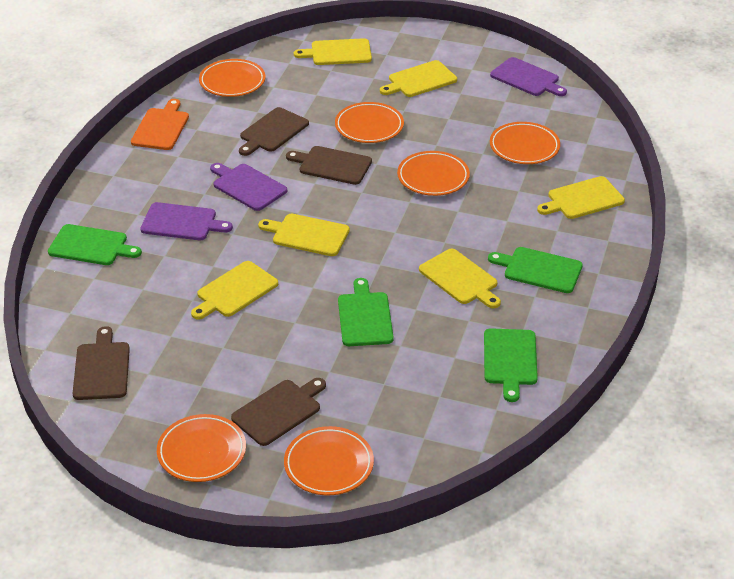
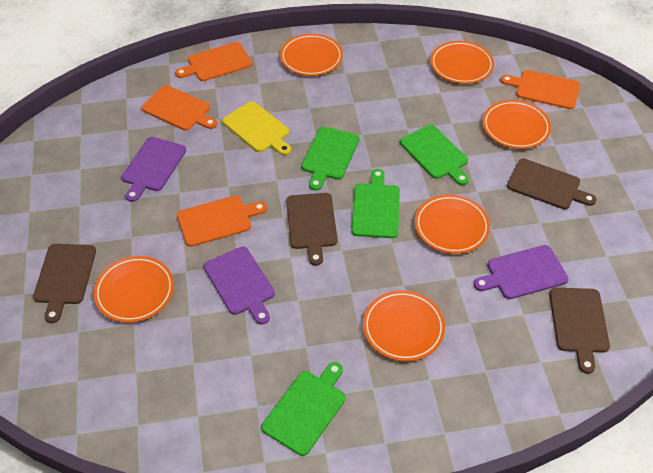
orange cutting board: [131,99,189,150] = 1 -> [141,85,217,131] [175,42,252,81] [177,196,267,247] [500,70,580,109] = 4
yellow cutting board: [191,261,278,320] [258,214,350,256] [294,38,372,65] [380,60,457,97] [419,249,501,308] [537,176,625,219] = 6 -> [222,101,291,155] = 1

